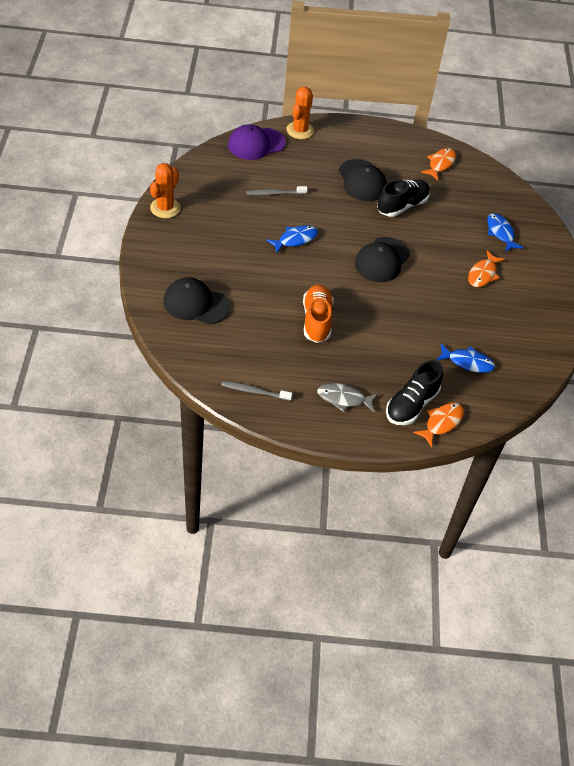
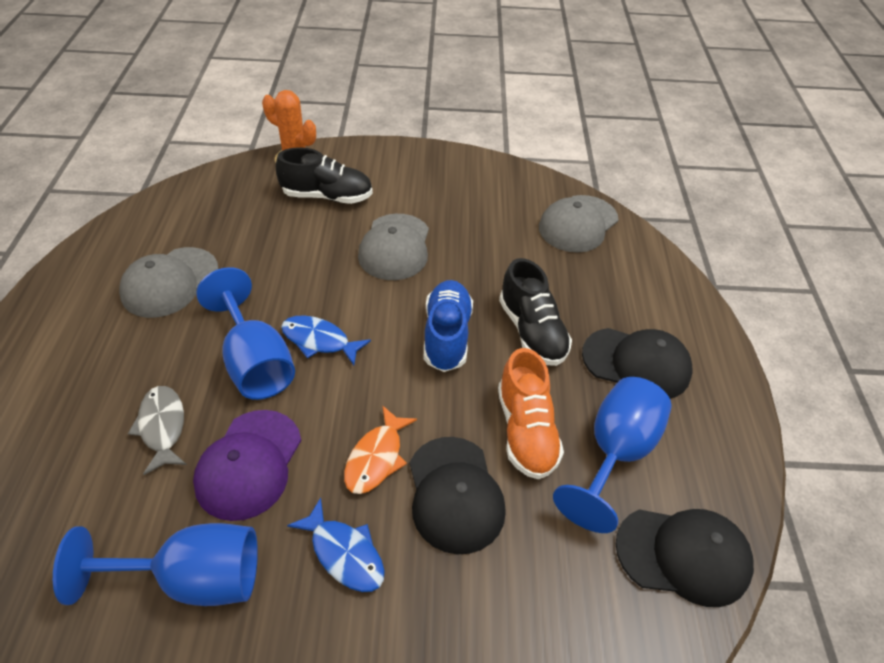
blue fish: [266,225,318,253] [436,344,495,373] [487,213,524,252] = 3 -> [281,315,371,366] [287,498,385,592] = 2
blue goblet: none = 0 -> [53,523,258,606] [196,267,295,400] [553,377,672,533] = 3
blue shoe: none = 0 -> [424,280,473,372] = 1
grey cap: none = 0 -> [119,247,218,318] [358,214,429,280] [539,195,618,252] = 3
grey toothbrush: [221,381,293,401] [246,186,308,195] = 2 -> none = 0
orange cactus: [150,163,181,218] [287,87,314,139] = 2 -> [262,90,316,162] = 1
orange fish: [413,403,464,447] [421,148,456,180] [468,250,505,287] = 3 -> [344,405,417,494] = 1

